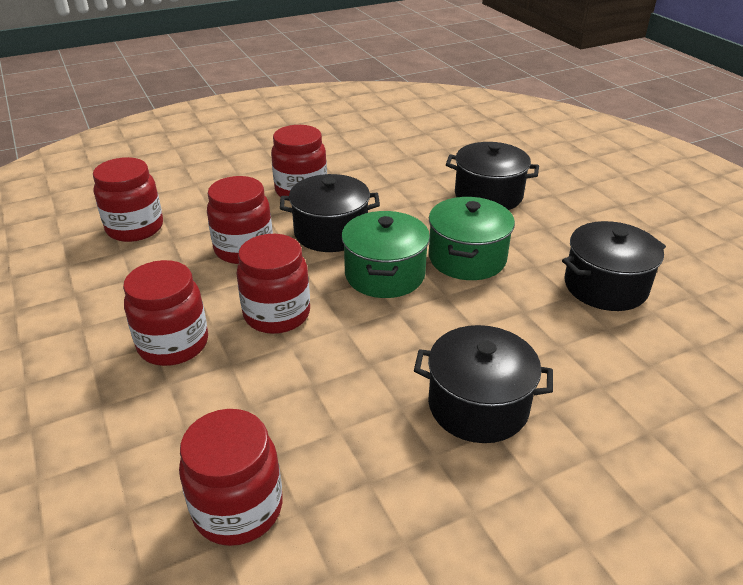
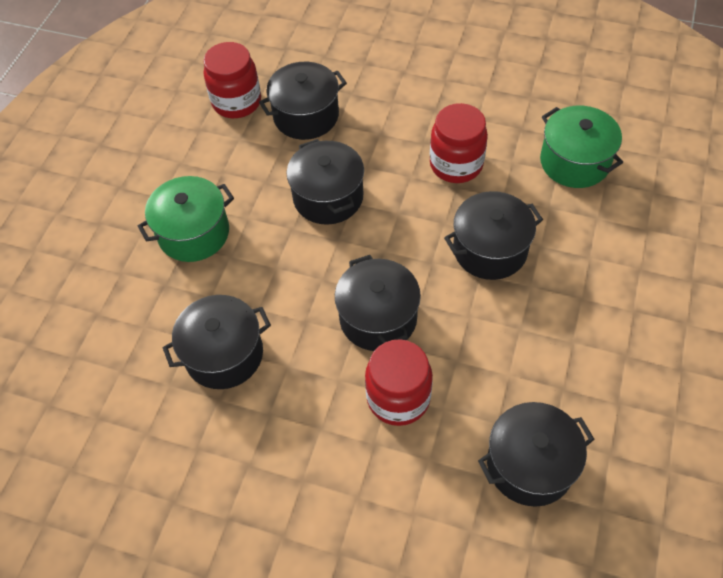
black pot: [280,174,380,252] [414,325,553,443] [446,142,539,210] [562,221,666,311] = 4 -> [163,295,271,389] [259,62,347,140] [287,139,364,225] [335,255,421,351] [444,191,543,280] [478,402,595,507] = 6
red jar: [93,157,163,242] [123,260,208,366] [179,409,283,546] [207,176,273,264] [236,234,310,334] [271,125,327,201] = 6 -> [203,42,261,118] [365,339,433,426] [430,103,488,183] = 3

